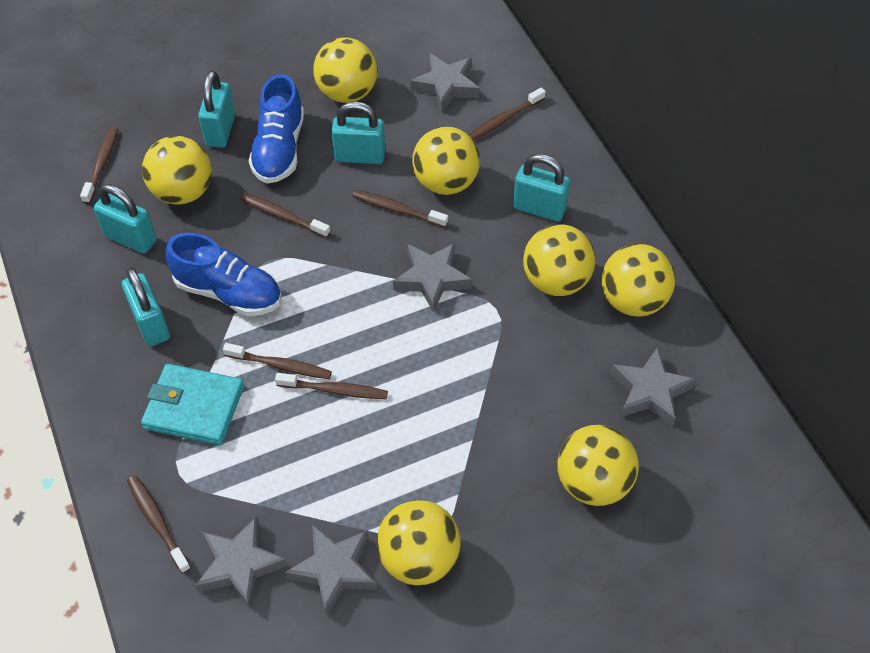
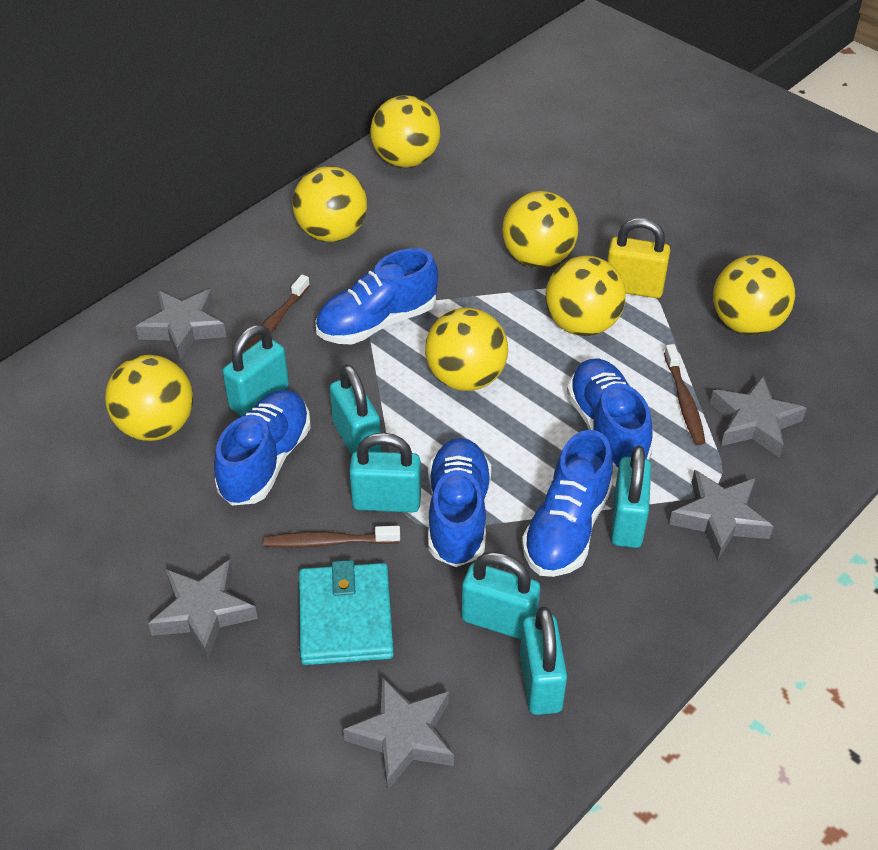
blue shoe: [165,233,282,316] [249,74,304,183] = 2 -> [214,390,311,505] [316,248,438,345] [428,438,491,567] [522,430,613,577] [567,359,652,471] = 5
brown toothbrush: [80,126,118,204] [127,475,191,574] [223,343,332,379] [240,193,331,238] [275,373,388,399] [352,190,448,227] [469,87,546,140] = 7 -> [243,275,310,353] [263,526,400,548] [664,344,706,445] = 3
turquoise padlock: [94,184,157,253] [122,267,170,346] [198,71,235,148] [331,101,385,164] [513,154,570,222] = 5 -> [223,324,289,417] [330,364,382,455] [349,433,421,513] [462,552,540,639] [520,607,567,715] [611,446,651,548] = 6
yellow padlock: none = 0 -> [607,218,670,298] = 1

